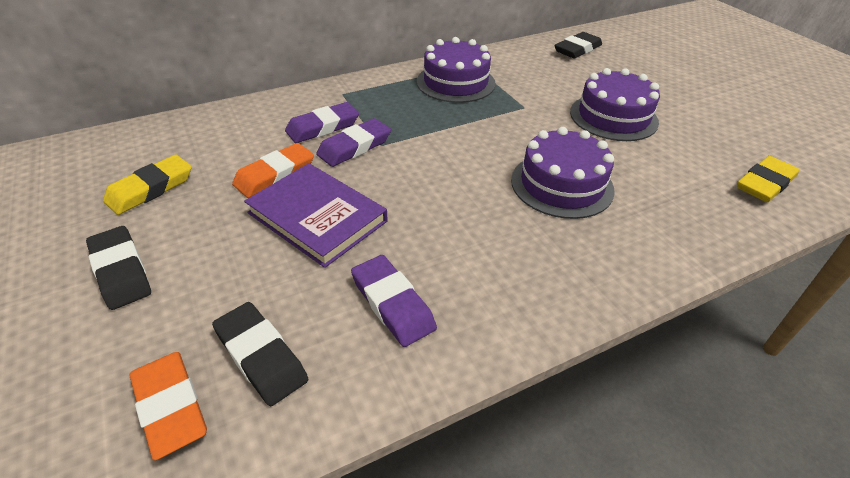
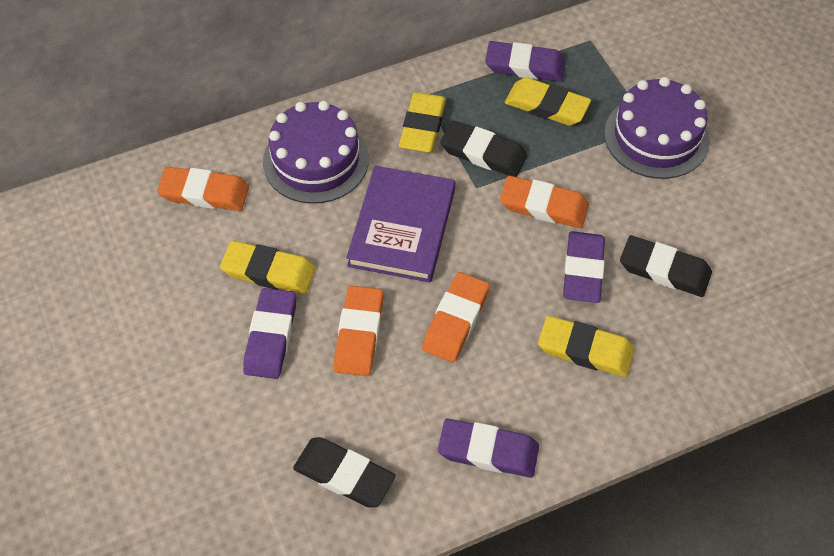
orange eraser: [129,352,207,460] [232,143,314,198] = 2 -> [157,167,249,211] [334,286,383,376] [422,272,490,363] [500,176,589,228] = 4
purple cake: [417,37,496,103] [511,127,614,219] [570,68,660,141] = 3 -> [263,101,369,204] [604,77,710,179] = 2
purple eraser: [285,102,359,143] [316,118,391,167] [351,255,437,347] = 3 -> [243,288,296,379] [438,418,539,478] [485,41,566,82] [563,231,605,303] = 4
yellow eraser: [103,155,192,215] [737,156,799,202] = 2 -> [220,241,316,295] [399,92,446,153] [505,77,591,126] [538,316,634,377] = 4

